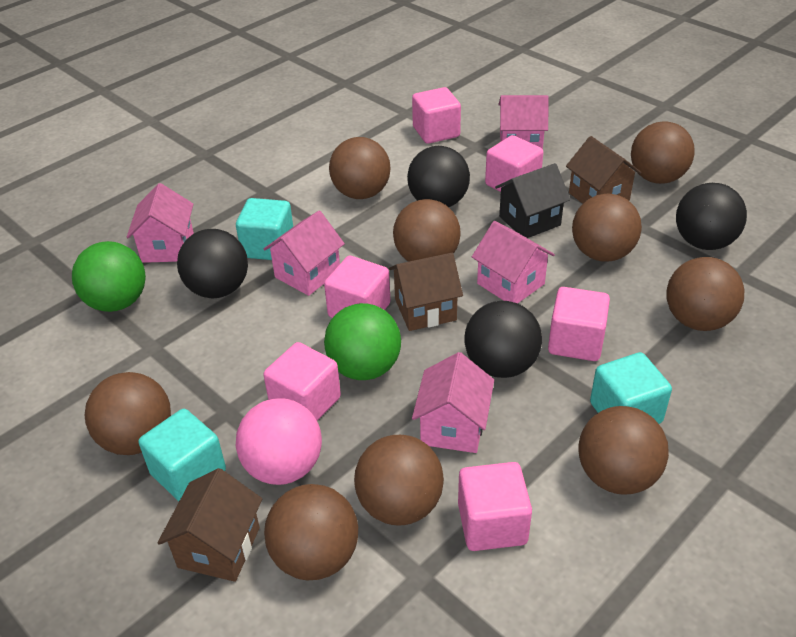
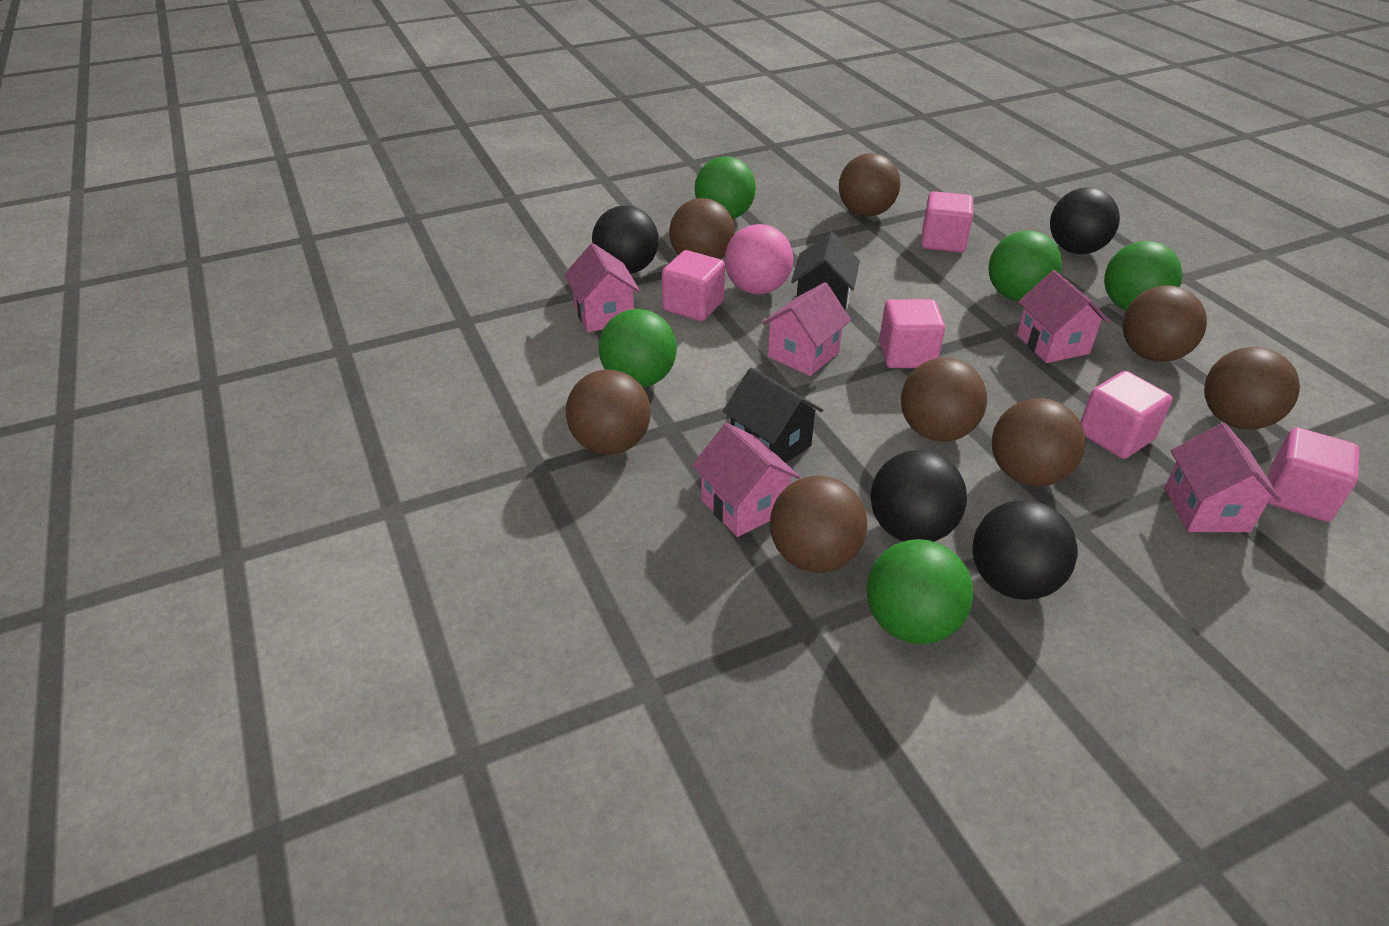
black house: [495,163,571,238] = 1 -> [723,368,823,463] [791,232,860,311] = 2
brown ball: [85,372,171,455] [264,484,358,581] [329,137,391,199] [354,435,444,526] [393,199,461,262] [572,193,642,262] [578,406,669,495] [631,121,695,184] [666,257,744,331] = 9 -> [566,369,651,454] [669,198,735,259] [770,476,867,573] [839,153,901,217] [901,358,987,442] [992,398,1085,486] [1122,285,1207,362] [1204,347,1300,429] = 8
brown house: [157,468,262,582] [389,253,463,331] [566,136,641,204] = 3 -> none = 0
green ball: [72,241,146,312] [324,303,401,380] = 2 -> [599,309,677,387] [695,156,756,219] [867,539,973,644] [988,231,1062,301] [1104,241,1182,310] = 5
pink cube: [263,342,341,420] [324,256,390,318] [412,87,461,144] [458,462,532,551] [485,135,543,192] [548,287,610,361] = 6 -> [662,250,725,321] [879,299,945,368] [921,191,973,253] [1080,371,1172,459] [1268,427,1360,522] = 5
turquoise cube: [138,409,226,501] [236,198,293,260] [590,352,672,424] = 3 -> none = 0

